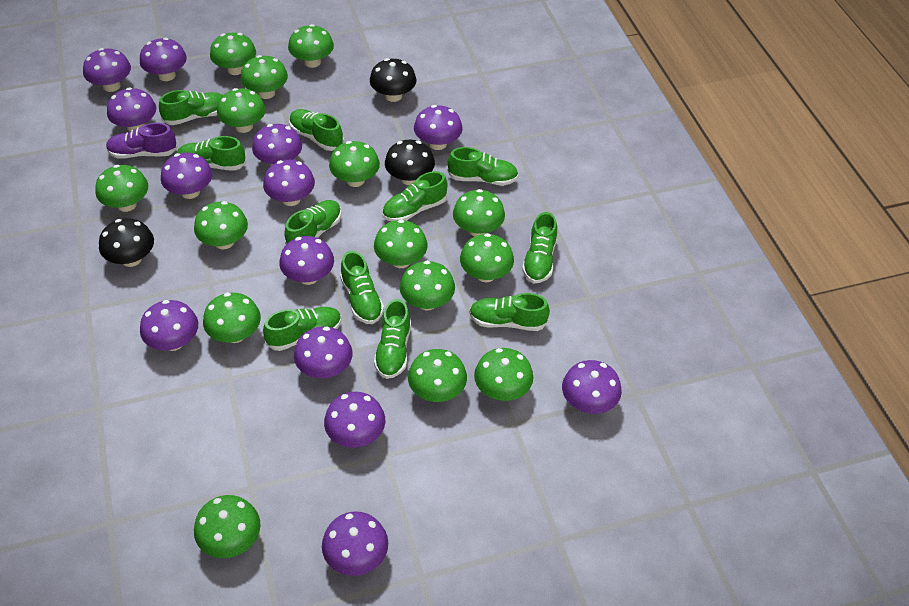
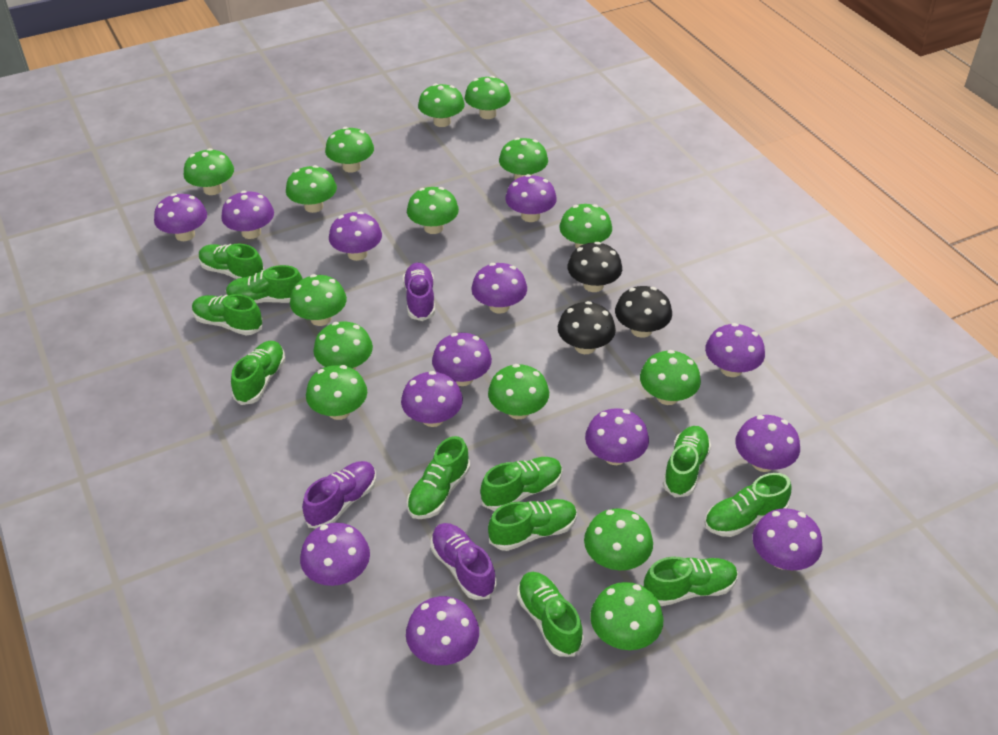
purple shoe: [106,123,178,159] = 1 -> [302,461,376,528] [403,263,435,321] [431,523,497,600] = 3

